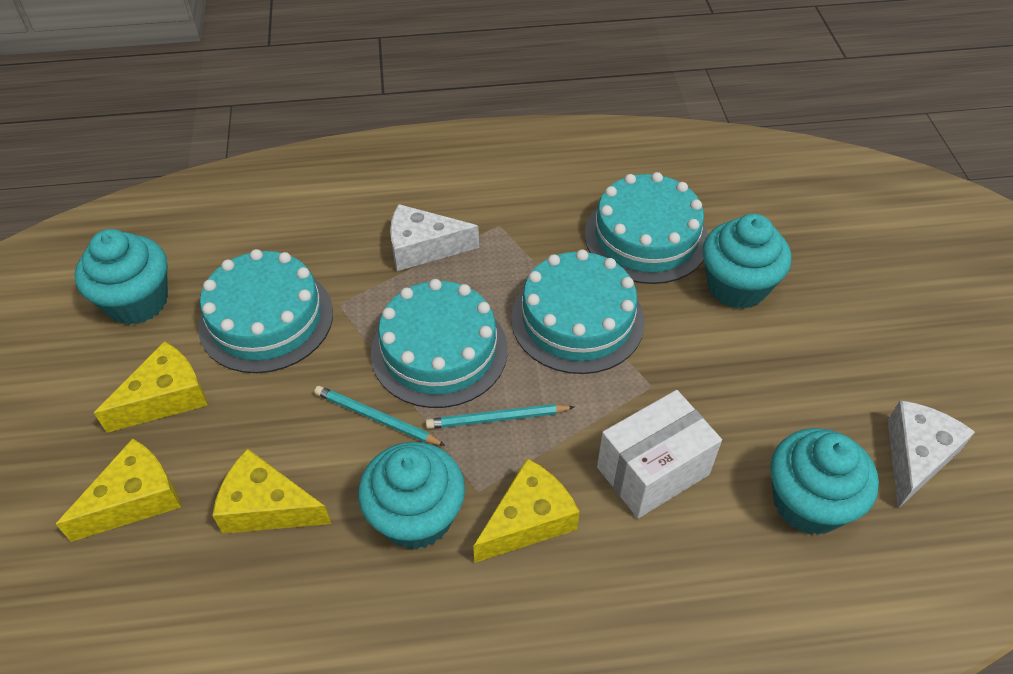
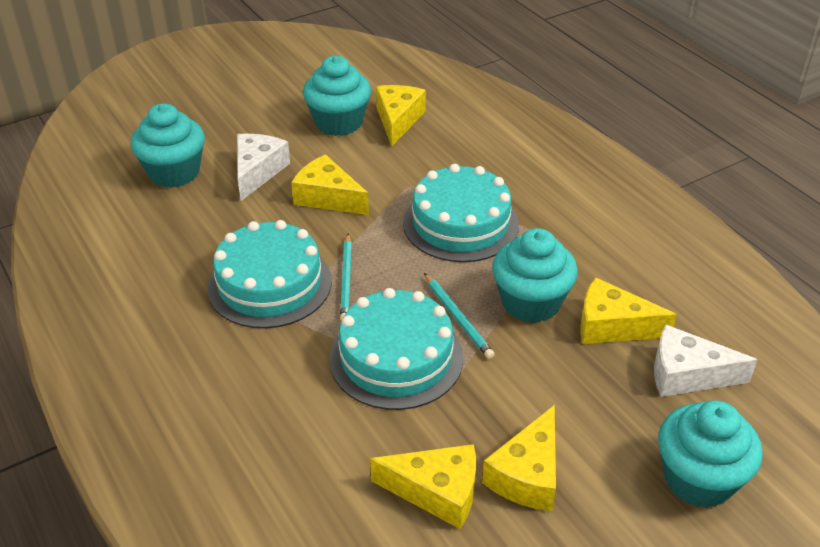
turquoise cake: [198,249,333,373] [371,279,508,408] [511,250,645,374] [585,172,708,284] = 4 -> [207,220,332,329] [329,288,463,410] [403,164,519,262] = 3
white box: [597,390,722,518] = 1 -> none = 0
yellow cheese: [56,438,181,542] [94,341,208,433] [212,448,331,534] [473,458,580,563] = 4 -> [291,154,369,215] [370,444,476,529] [376,85,426,146] [482,405,556,511] [580,277,677,344] = 5

